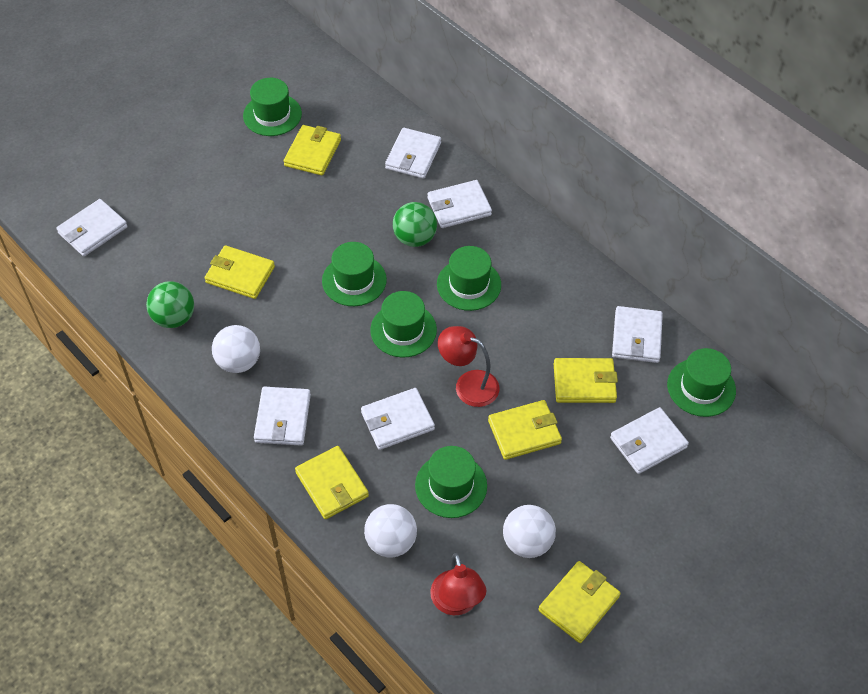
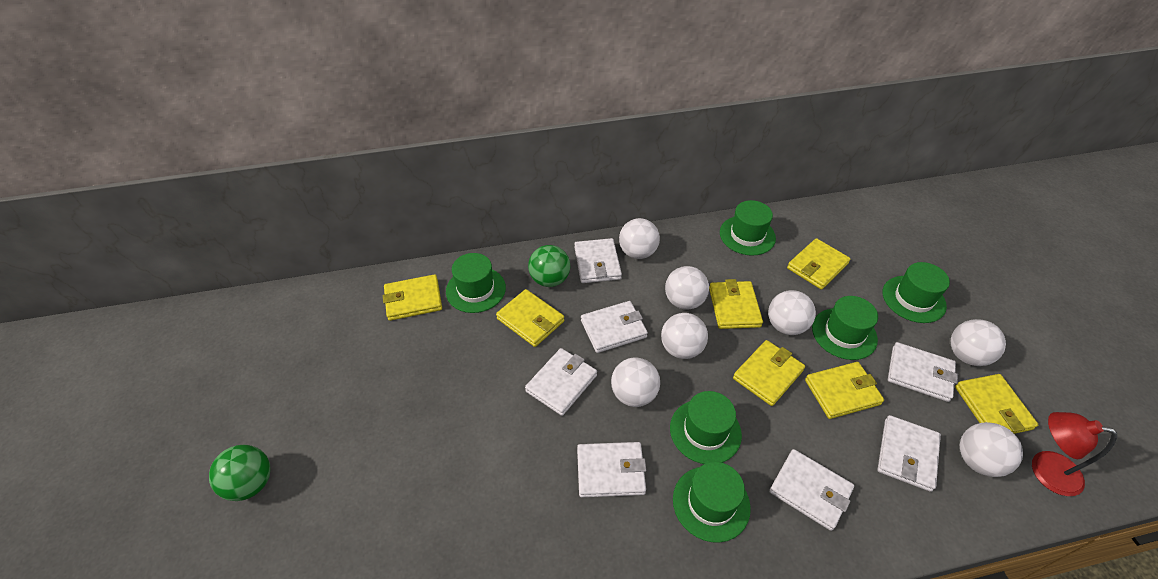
red lamp: [430,553,486,615] [438,326,500,407] = 2 -> [1032,412,1117,496] = 1
white ball: [212,325,260,373] [364,504,417,557] [503,505,556,558] = 3 -> [611,358,660,407] [619,218,660,259] [661,313,708,359] [665,266,709,310] [768,290,816,335] [951,319,1006,366] [960,422,1023,477] = 7
yellow wallet: [205,245,275,299] [284,125,341,176] [295,446,369,519] [488,400,562,460] [538,561,621,643] [554,358,618,403] = 6 -> [383,274,442,321] [496,289,564,347] [709,279,763,329] [733,340,805,406] [787,238,850,289] [805,362,884,419] [955,374,1038,434] = 7

